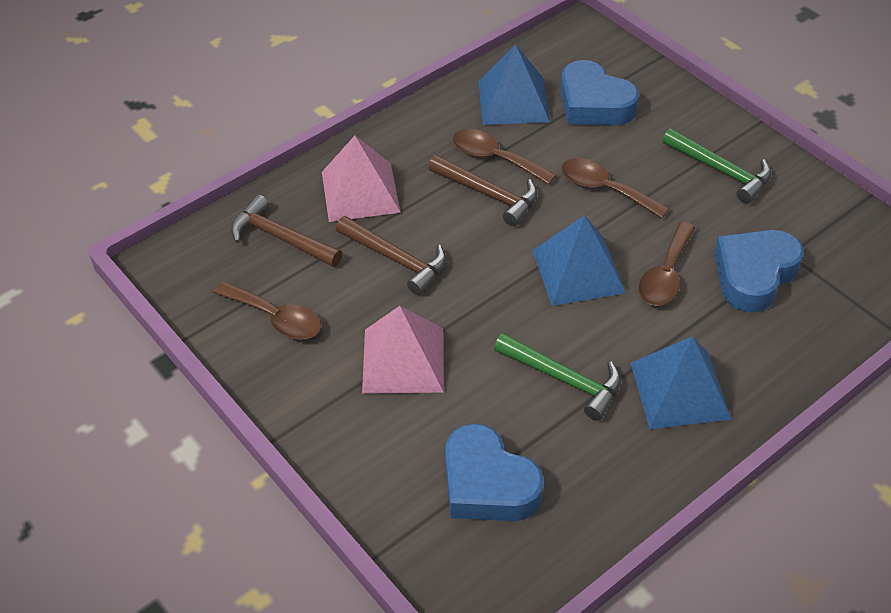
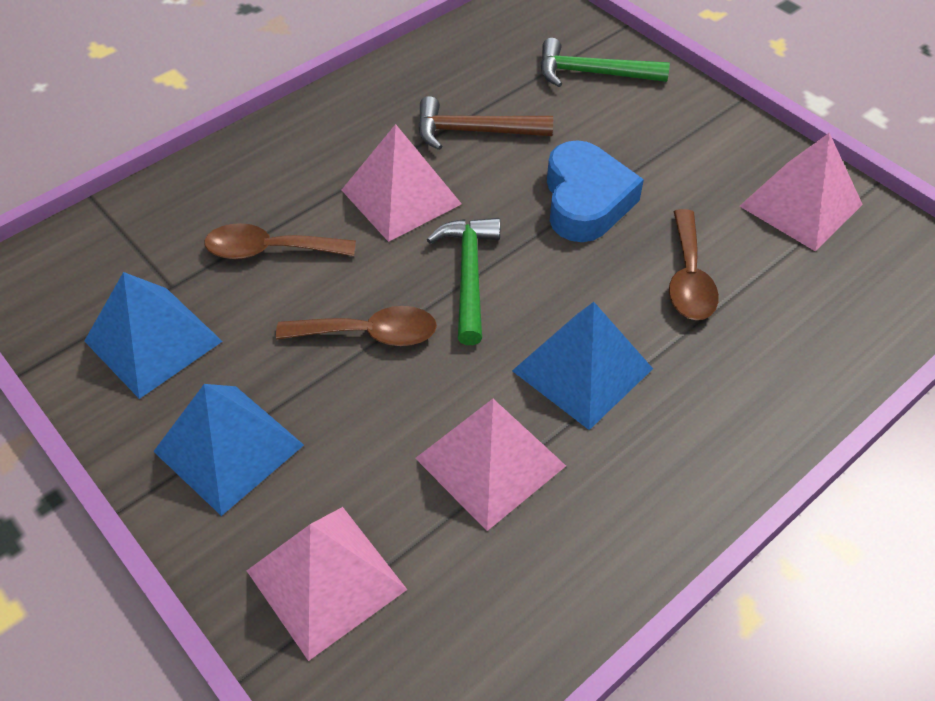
blue heart: [445,424,544,521] [560,60,639,125] [714,230,804,313] = 3 -> [547,140,644,242] = 1
brown hammer: [231,195,342,267] [336,216,446,295] [429,155,537,226] = 3 -> [418,96,553,150] = 1
brown spoon: [213,281,321,340] [453,129,556,185] [562,158,669,218] [639,222,696,306] = 4 -> [204,223,356,259] [276,306,437,346] [669,209,719,320] = 3
pink pyramid: [322,136,401,222] [362,306,444,394] = 2 -> [247,507,407,661] [342,124,462,242] [415,399,566,531] [740,133,863,251] = 4

